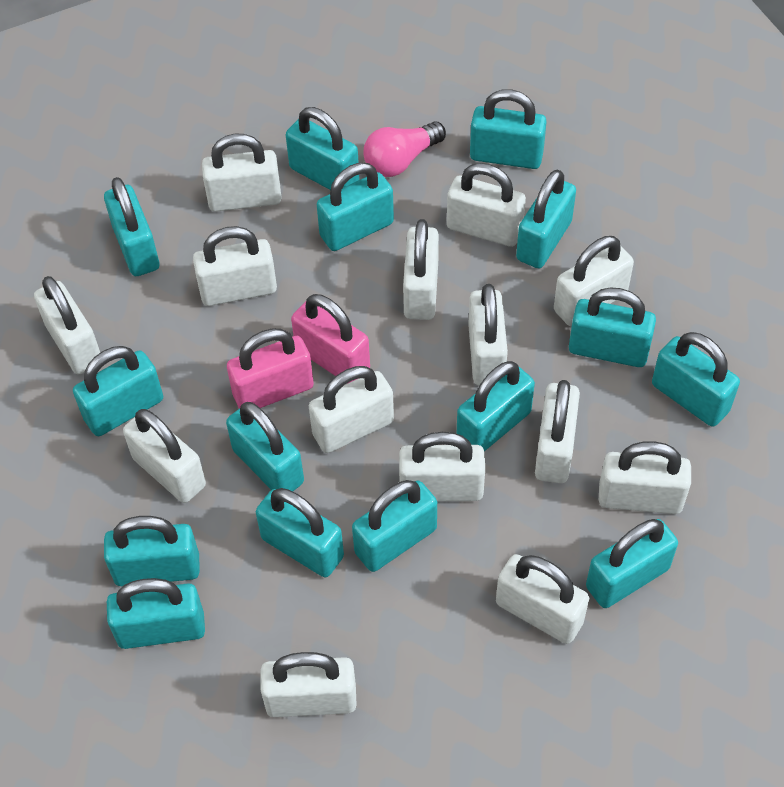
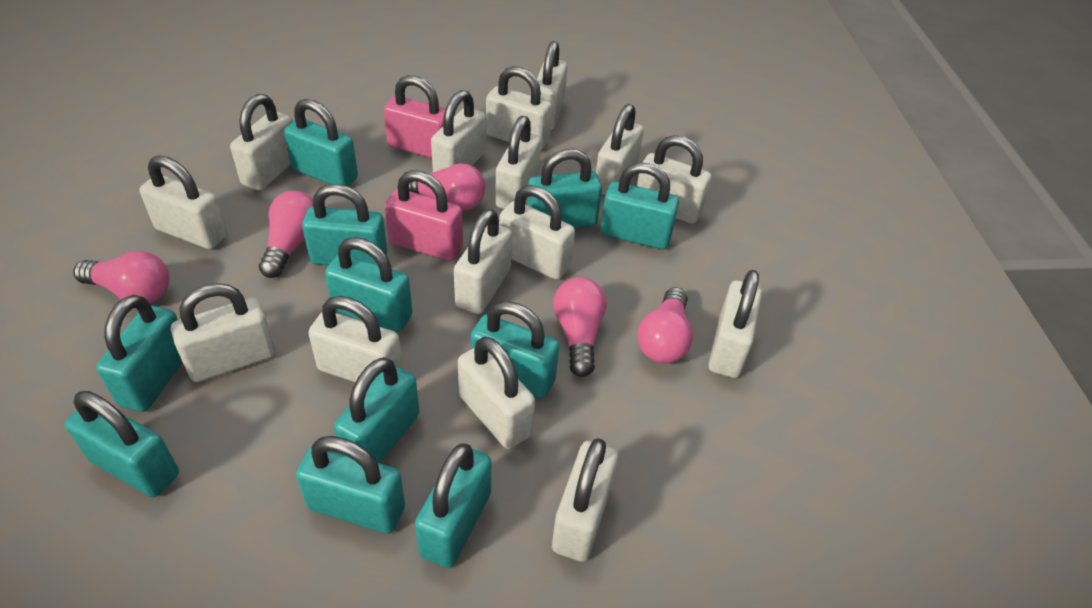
pink light bulb: [363,121,446,177] = 1 -> [73,251,170,303] [259,191,313,278] [409,163,485,211] [553,277,607,377] [637,287,693,363] = 5
turquoise padlock: [73,346,163,436] [104,177,160,276] [104,516,200,586] [107,578,205,649] [226,402,304,491] [256,488,344,577] [286,107,359,190] [316,163,394,251] [352,480,437,572] [456,361,535,451] [470,89,547,169] [516,170,576,268] [569,287,656,367] [586,519,678,608] [652,332,740,427] = 15 -> [65,391,179,497] [96,295,182,412] [284,99,358,186] [296,436,405,534] [302,184,387,266] [325,237,412,332] [334,357,419,463] [415,443,491,568] [471,301,559,399] [527,149,602,228] [600,163,679,249] = 11
white padlock: [34,276,100,374] [123,409,206,503] [193,226,277,306] [202,134,282,212] [261,652,357,717] [309,366,394,453] [399,432,485,501] [403,219,439,320] [447,163,526,247] [468,284,508,385] [496,554,589,644] [535,380,580,483] [554,236,634,326] [599,441,691,514] = 14 -> [139,155,227,249] [171,283,275,382] [230,94,293,191] [308,296,403,383] [431,90,486,172] [454,209,512,314] [458,336,535,449] [486,66,552,150] [495,116,541,209] [499,185,575,280] [537,41,567,130] [552,438,618,562] [596,104,644,195] [637,135,712,224] [708,270,762,378] = 15

